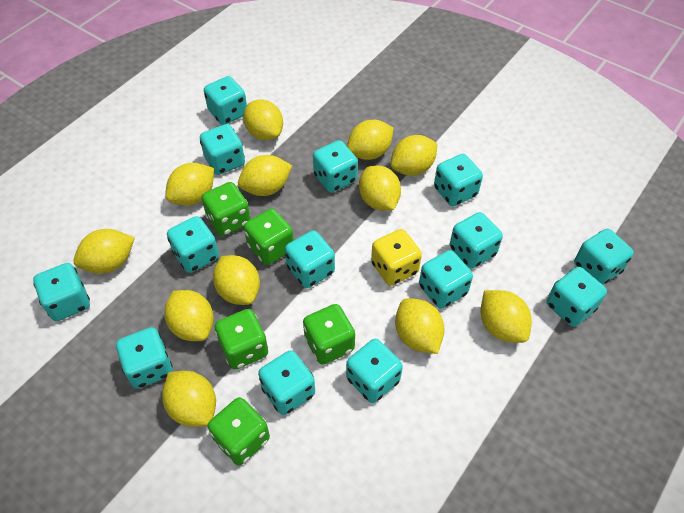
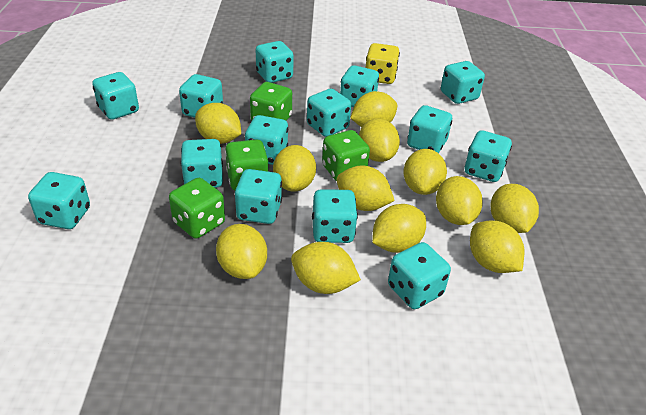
green dice: [202,182,251,236] [208,397,270,465] [215,309,268,369] [244,209,294,265] [303,304,355,365] = 5 -> [169,178,225,239] [225,139,268,190] [250,82,292,121] [322,130,370,181] = 4

